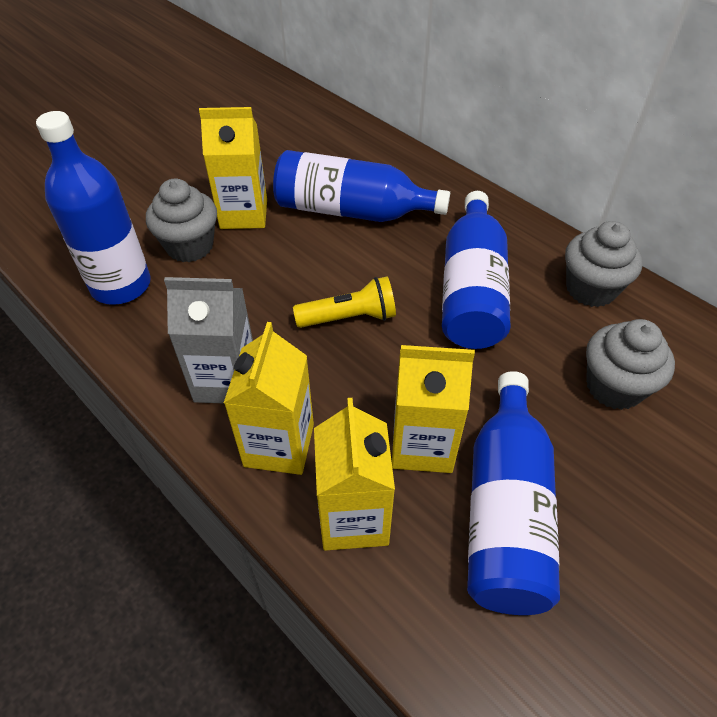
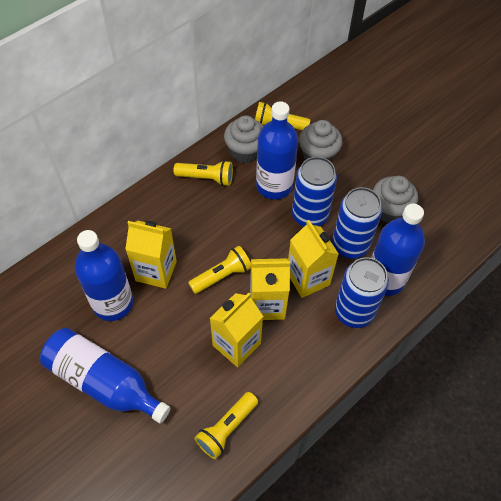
blue can: none = 0 -> [292,157,337,227] [332,187,382,259] [335,257,389,328] = 3
grey carton: [164,277,253,403] = 1 -> none = 0
yellow flashlight: [293,276,396,328] = 1 -> [174,160,233,186] [188,246,251,294] [194,392,258,459] [255,102,310,130] = 4

